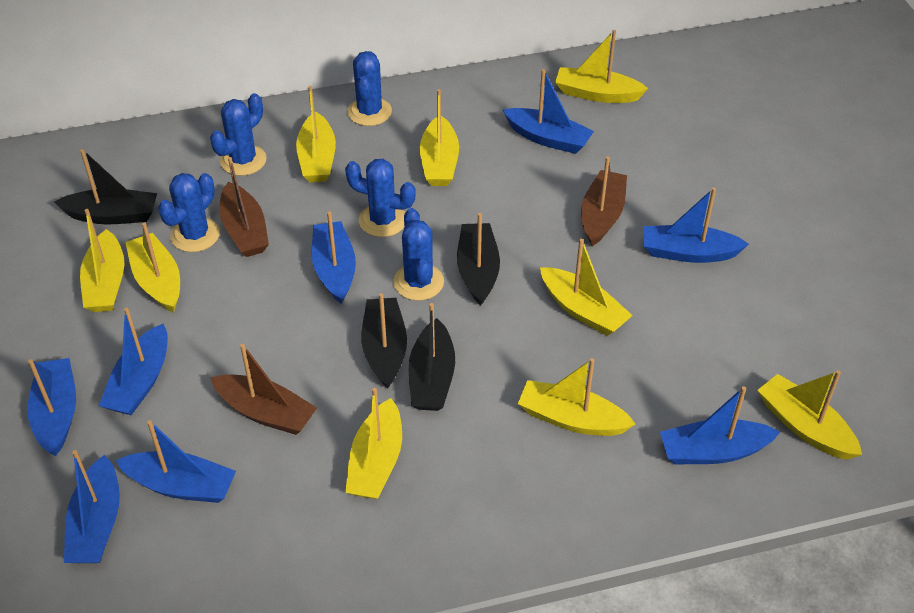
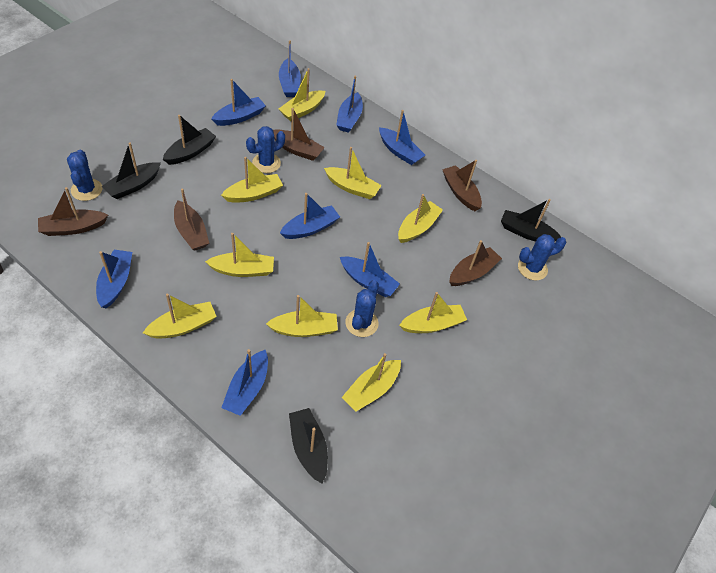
blue cactus: [158,173,220,252] [210,93,267,176] [345,159,416,237] [347,51,392,126] [393,208,444,301] = 5 -> [67,150,103,201] [246,126,285,173] [346,280,379,337] [518,234,566,281] = 4
brown boat: [210,344,317,435] [219,157,269,257] [581,156,627,246] = 3 -> [38,187,108,236] [174,188,209,251] [273,108,325,161] [442,160,482,211] [449,240,502,286] = 5

